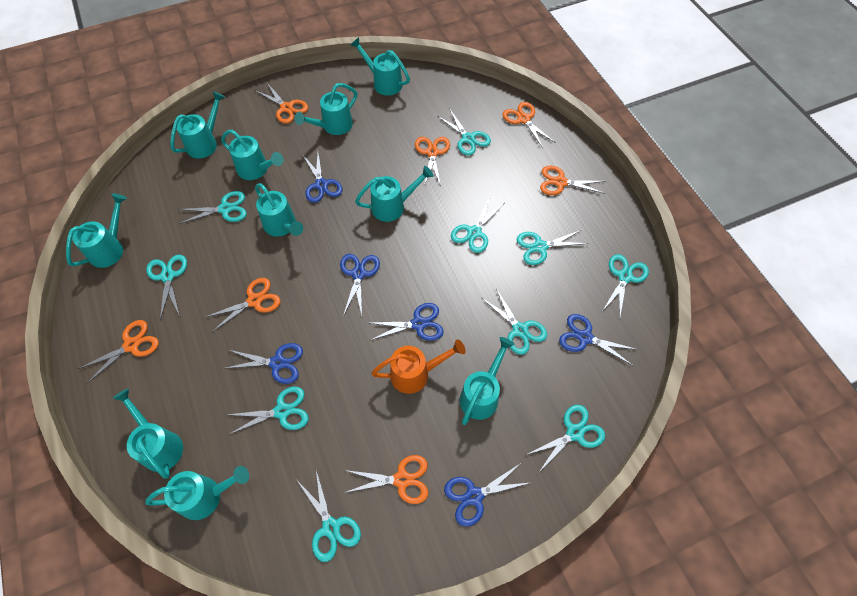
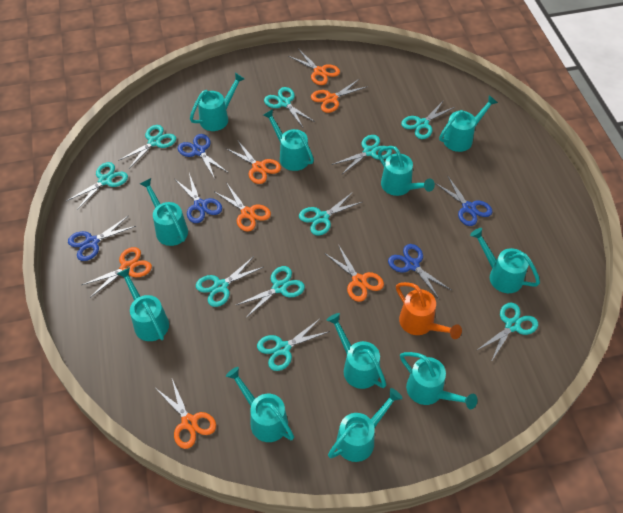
blue scissors: [223,343,303,384] [302,153,342,203] [340,254,380,316] [369,303,444,341] [444,463,529,527] [559,314,639,366] = 6 -> [68,216,136,261] [175,173,222,223] [178,134,227,179] [388,244,451,299] [435,175,493,226] = 5
turquoise watering can: [66,193,127,268] [113,388,183,479] [145,466,249,520] [170,91,225,158] [221,130,284,180] [255,183,303,237] [295,83,357,135] [351,37,410,96] [355,166,433,222] [460,337,514,425] = 10 -> [117,267,169,341] [140,178,188,246] [190,73,245,131] [226,367,294,442] [263,109,314,171] [327,313,386,389] [328,388,403,462] [378,146,435,196] [400,352,478,409] [439,95,498,152] [470,228,540,293] = 11

